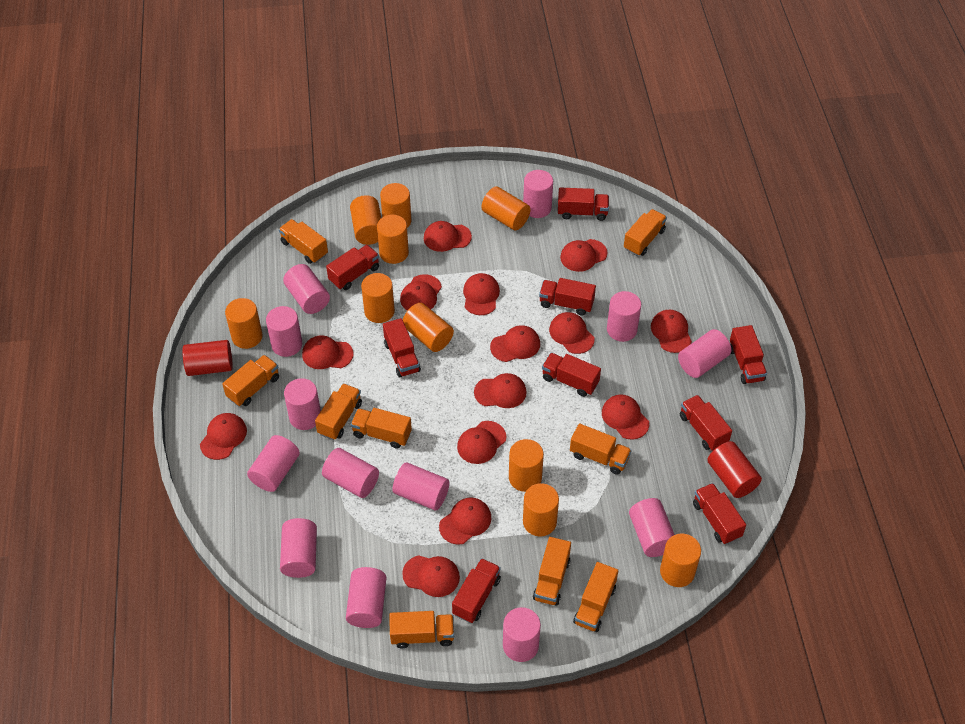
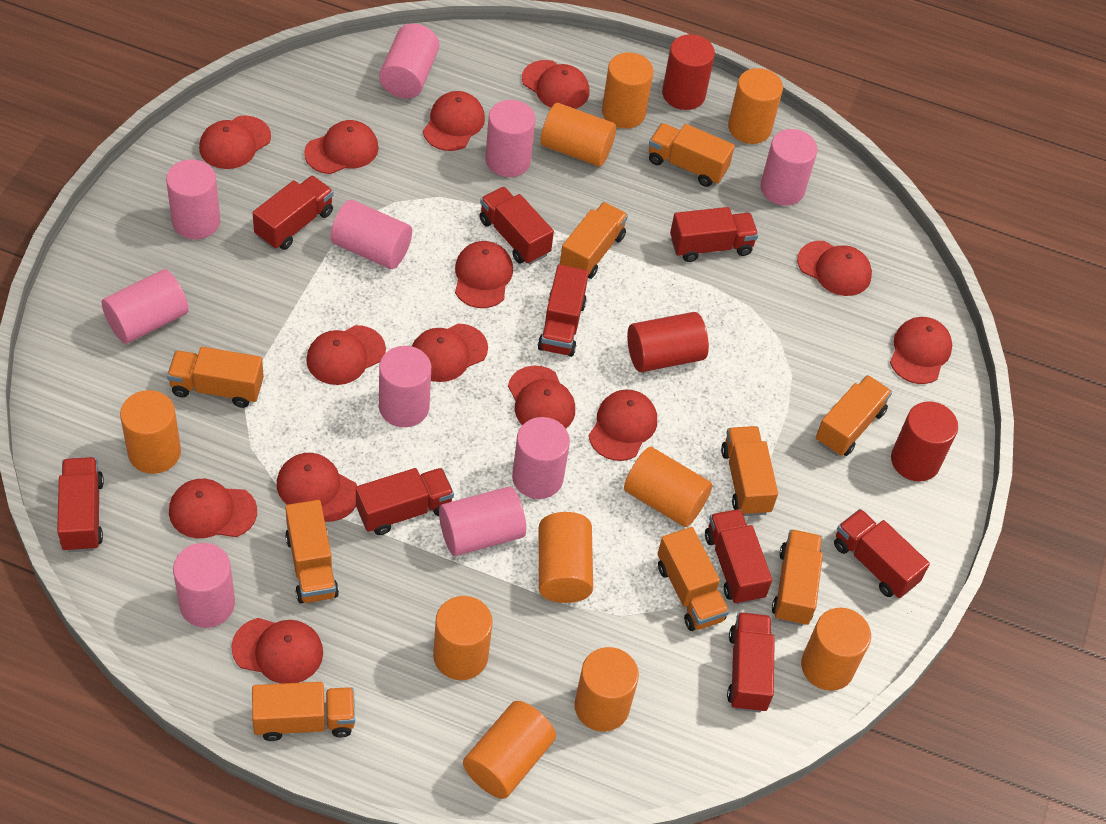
pink cylinder: [247,435,300,492] [266,306,302,357] [280,518,317,578] [283,264,330,314] [284,378,321,430] [322,448,379,498] [346,567,386,628] [392,462,449,511] [503,607,541,662] [523,170,553,218] [607,291,641,342] [629,498,675,557] [678,329,731,378] = 13 -> [102,269,189,344] [166,159,220,239] [173,543,235,628] [331,200,412,269] [379,23,439,99] [379,346,431,427] [439,486,526,556] [485,100,535,177] [512,417,570,499] [760,129,818,206] = 10
red cylinder: [182,340,233,376] [707,441,762,498] = 2 -> [627,312,709,372] [662,34,715,110] [891,401,958,482] = 3

